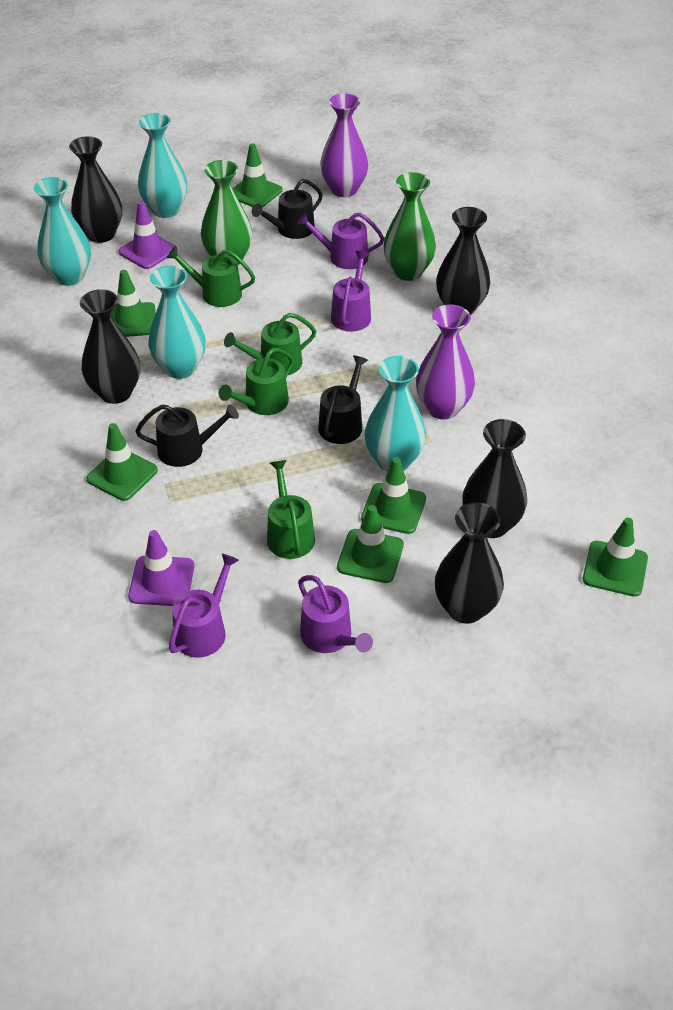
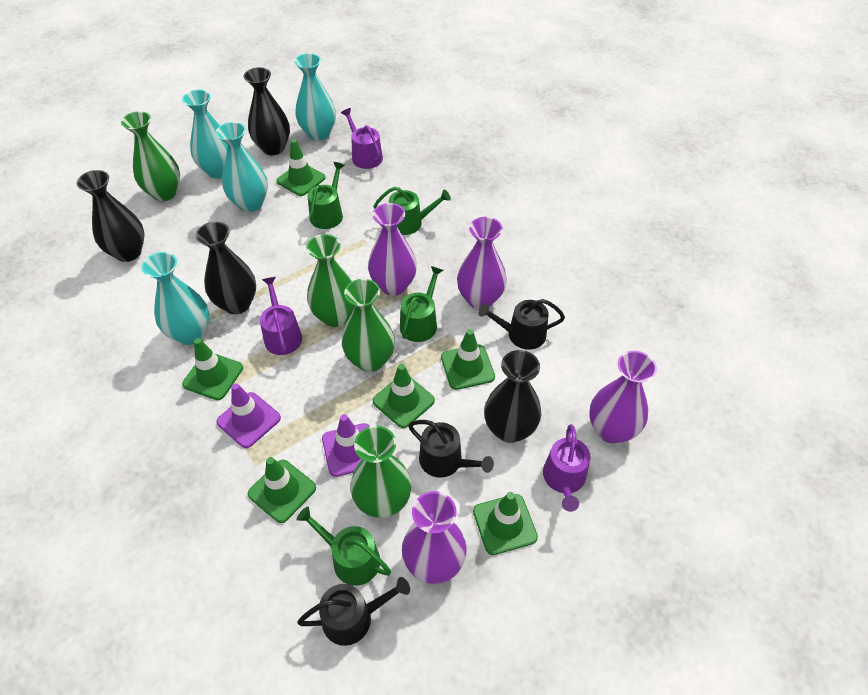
black vase: [69,136,122,243] [80,289,140,404] [435,502,504,624] [436,207,490,315] [462,419,527,538] = 5 -> [77,170,144,262] [196,222,256,314] [244,67,290,155] [484,350,541,443] = 4
green vase: [201,160,252,265] [384,172,436,281] = 2 -> [121,111,180,201] [306,234,355,327] [342,279,395,372] [350,426,412,518] = 4
purple vase: [320,94,368,197] [416,304,475,419] = 2 -> [368,203,417,296] [402,491,467,584] [457,217,507,309] [589,351,657,443] = 4
purple watering can: [169,553,239,658] [297,213,384,269] [298,575,373,653] [331,251,371,332] = 4 -> [260,277,302,355] [341,108,383,169] [543,424,591,512] = 3

